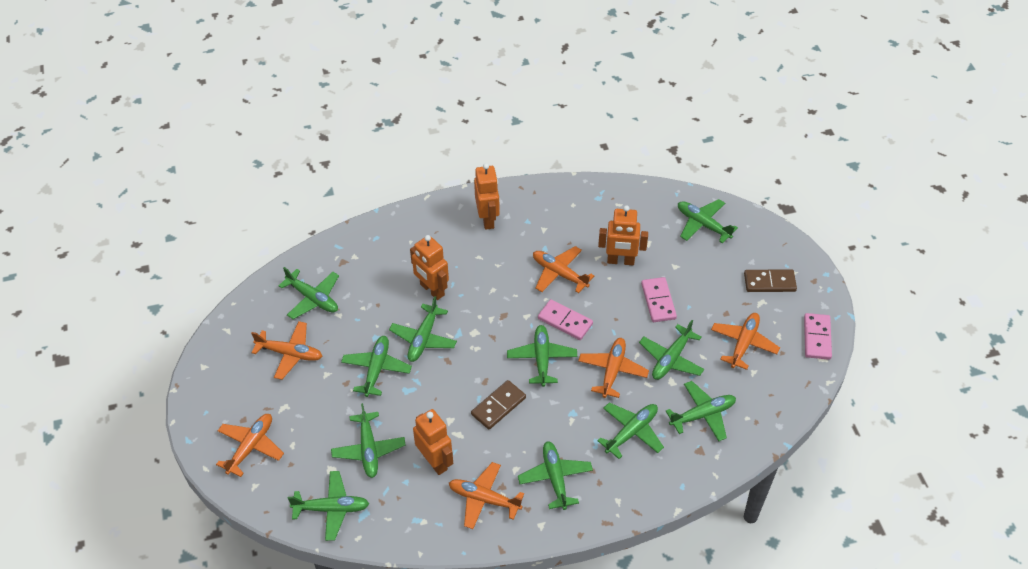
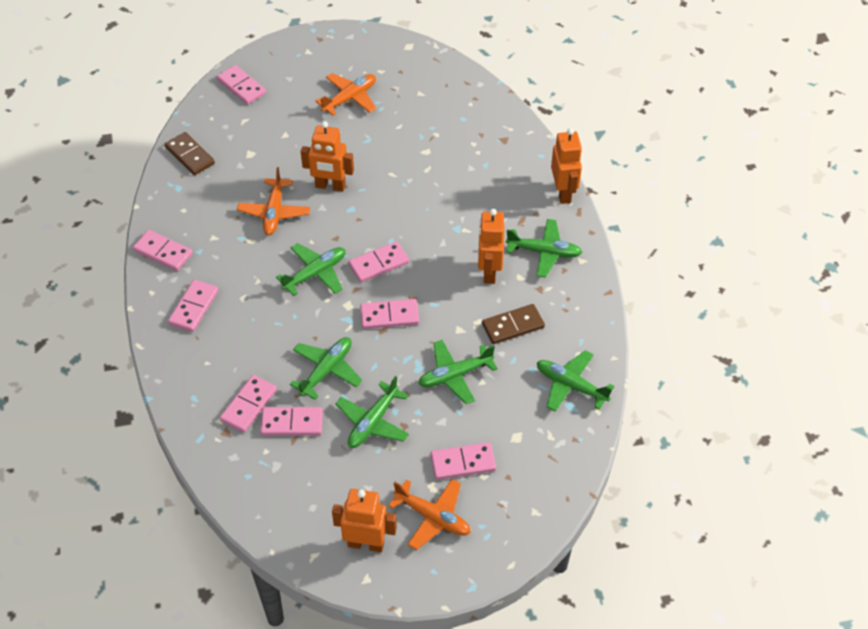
green plane: [279,267,339,319] [288,471,369,541] [331,403,406,478] [341,336,412,397] [389,296,457,362] [507,325,577,387] [518,441,593,510] [597,402,664,459] [639,320,704,380] [666,381,736,441] [678,199,738,244] = 11 -> [276,243,345,296] [290,337,362,400] [336,376,409,448] [418,340,498,404] [506,219,582,278] [537,350,614,412] = 6
orange plane: [216,414,284,477] [251,321,322,380] [449,462,524,529] [533,246,594,293] [578,338,649,398] [711,313,780,370] = 6 -> [237,167,310,235] [315,73,376,116] [388,479,471,550] = 3
pink domino: [538,299,593,340] [641,277,677,322] [804,313,832,360] = 3 -> [133,230,193,271] [168,280,219,332] [217,65,266,105] [220,375,277,433] [260,407,323,436] [349,241,409,282] [360,299,419,329] [430,442,496,480] = 8

